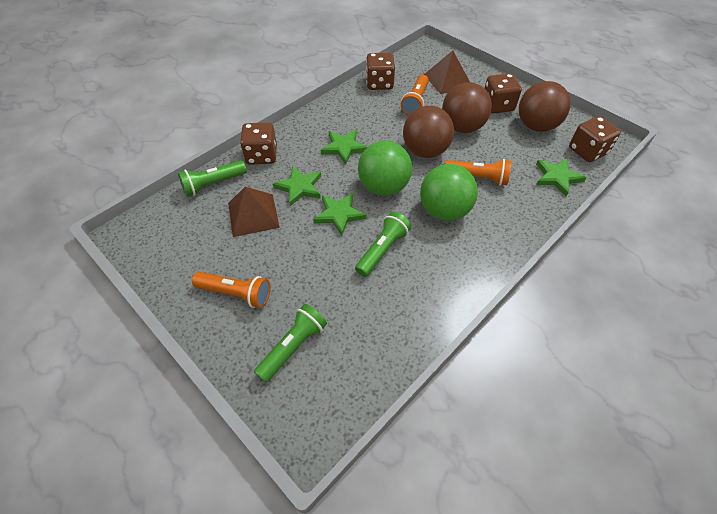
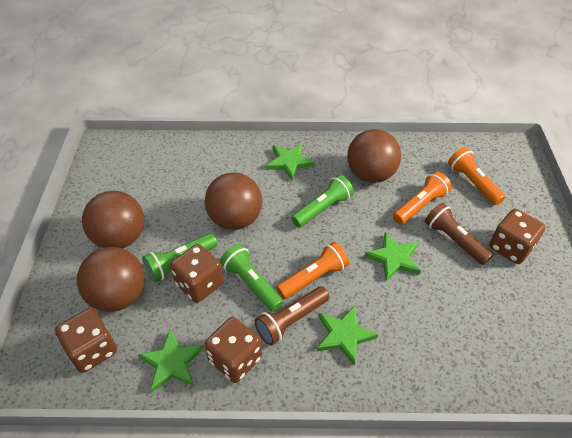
brown ball: [403,106,454,158] [442,82,492,133] [519,81,571,132] = 3 -> [77,247,145,312] [82,191,144,248] [205,173,262,230] [347,129,401,183] = 4
brown flashlight: none = 0 -> [255,286,329,346] [425,203,493,265] = 2
brown pyramid: [228,187,280,237] [424,51,470,94] = 2 -> none = 0
green ball: [358,141,412,196] [420,164,478,221] = 2 -> none = 0

